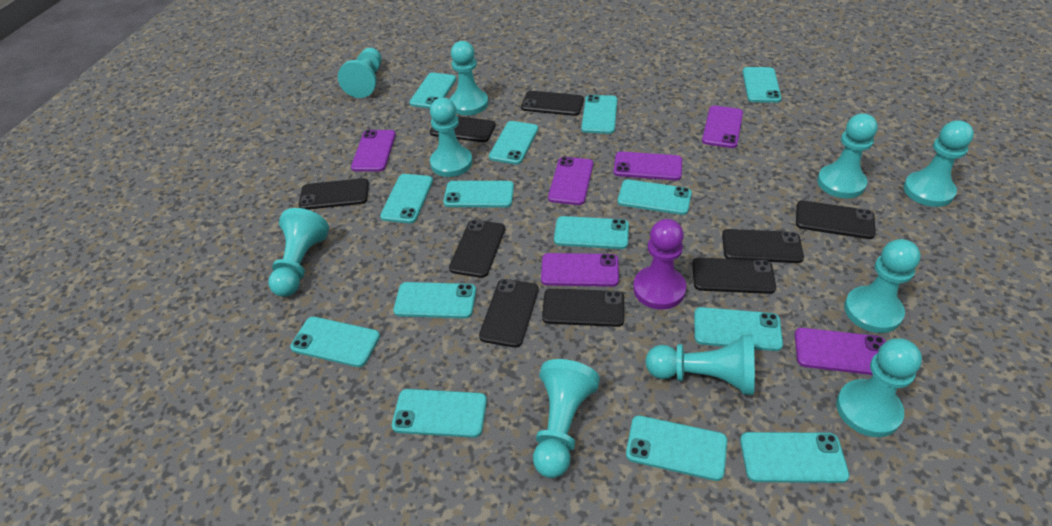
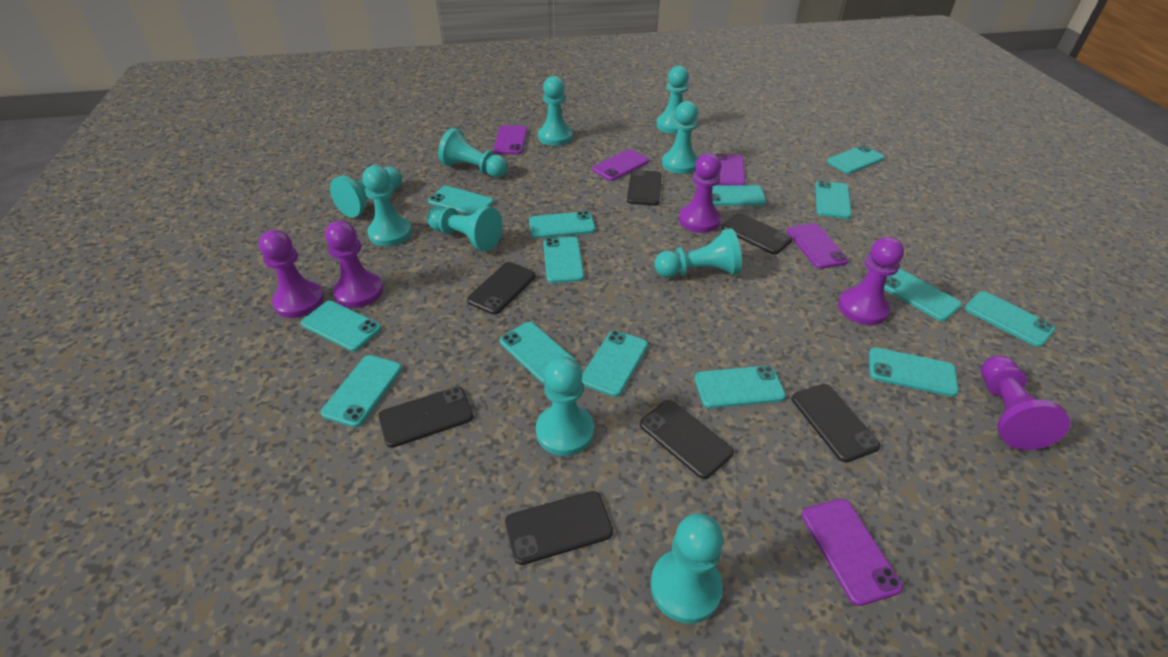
black phone: [299,178,369,210] [430,116,496,142] [449,220,505,278] [479,279,539,348] [521,91,584,116] [542,288,624,327] [692,257,776,294] [722,229,804,263] [796,201,876,239] = 9 -> [379,387,474,448] [467,262,536,315] [505,491,613,565] [627,169,662,206] [640,400,734,479] [722,213,792,255] [792,384,881,462] = 7
purple pawn: [633,219,686,309] = 1 -> [259,230,324,318] [325,221,383,308] [679,153,721,233] [838,237,904,325] [981,356,1071,450] = 5
purple phone: [351,130,396,171] [541,253,619,287] [548,157,593,205] [613,151,682,180] [702,106,743,148] [795,328,886,375] = 6 -> [493,125,527,154] [592,149,649,181] [715,153,745,185] [787,223,849,269] [802,499,903,606] = 5

